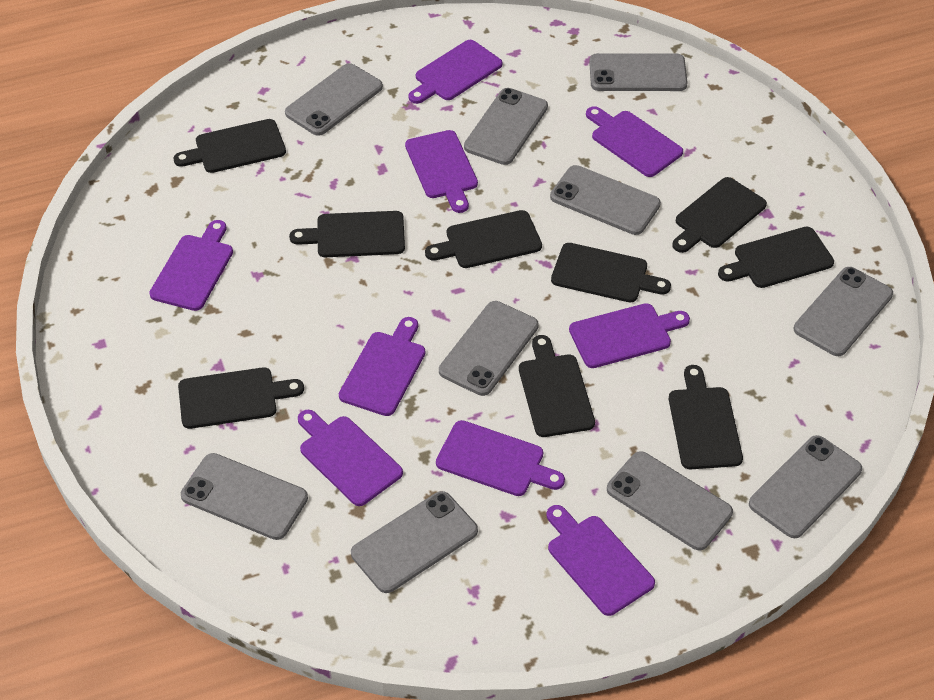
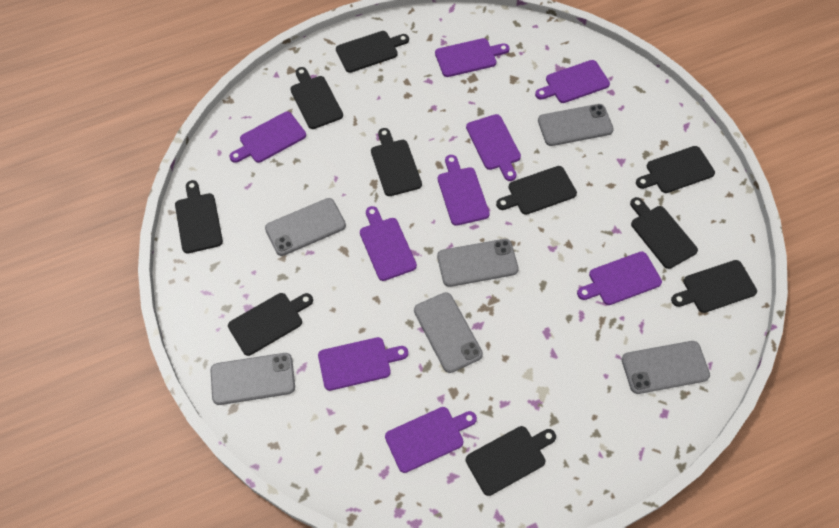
black cutting board: [173,119,286,173] [178,367,304,429] [289,211,405,257] [425,210,542,268] [519,335,595,437] [551,243,671,302] [669,365,743,469] [672,177,767,253] [718,227,834,288] = 9 -> [175,180,223,253] [228,293,313,356] [290,67,343,129] [336,31,409,73] [371,128,422,196] [466,426,556,496] [496,166,577,215] [630,197,698,269] [636,146,715,193] [671,260,757,313] = 10
grey phone: [181,453,308,540] [285,63,383,136] [351,491,478,593] [439,301,539,396] [464,88,548,165] [550,165,661,235] [589,53,688,91] [607,451,733,551] [749,435,862,538] [794,267,893,356] = 10 -> [210,353,295,405] [265,198,346,256] [414,292,483,373] [437,239,519,287] [538,104,614,146] [622,341,710,394] = 6

